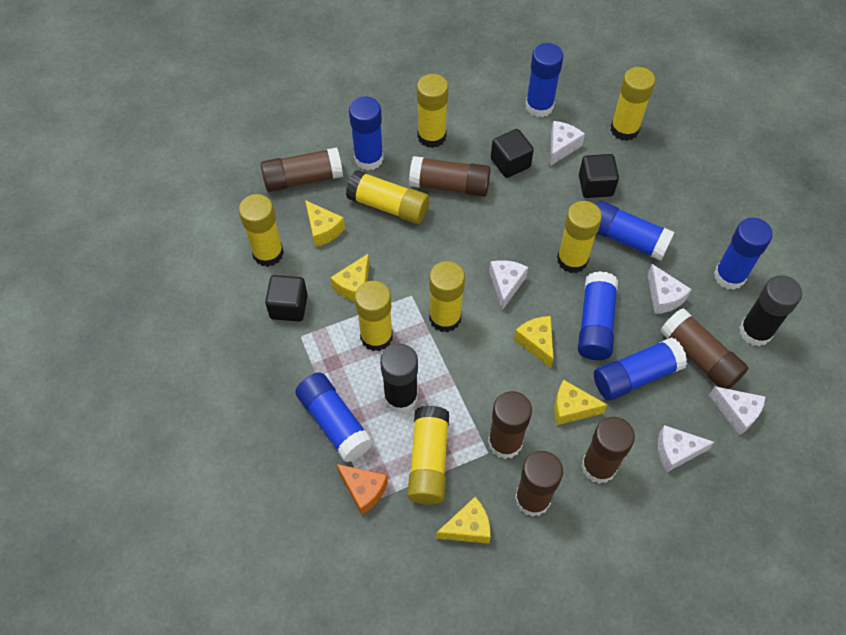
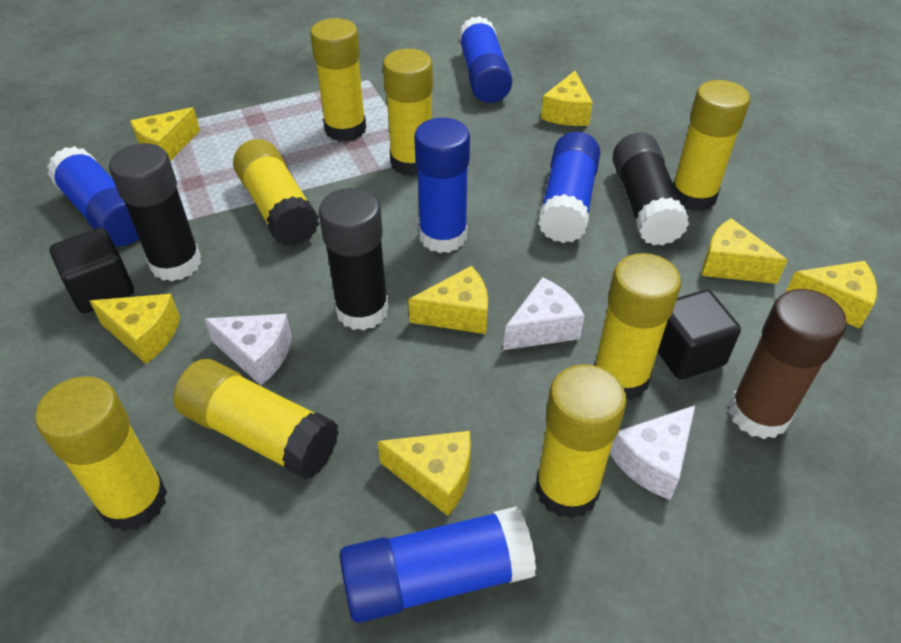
black cube: [265,275,308,322] [491,129,534,178] [579,154,619,198] = 3 -> [50,228,134,313] [658,290,741,379] = 2
black glue stick: [380,344,418,413] [739,275,802,346] = 2 -> [109,143,201,282] [319,188,389,331] [613,133,689,246] = 3
blue glue stick: [295,372,373,462] [349,97,384,170] [526,43,563,117] [578,271,618,360] [594,337,687,400] [596,201,675,261] [714,218,773,290] = 7 -> [47,146,139,246] [340,506,536,623] [414,118,470,253] [458,16,512,103] [538,132,600,243] = 5
brown glue stick: [261,147,343,192] [409,156,491,197] [488,391,532,459] [515,451,563,517] [581,417,635,484] [660,308,748,389] = 6 -> [729,289,847,439] = 1
orange cheese: [336,464,388,515] = 1 -> none = 0
white cheese: [489,260,528,310] [550,121,585,166] [648,264,692,314] [658,425,714,472] [709,386,765,435] = 5 -> [204,314,292,385] [503,277,584,350] [610,405,695,500] = 3
yellow cheese: [305,200,345,247] [330,254,369,302] [436,497,491,544] [514,316,554,368] [554,380,607,425] = 5 -> [89,294,180,364] [130,107,200,161] [377,431,471,516] [408,266,488,334] [541,71,593,126] [702,218,788,284] [786,261,877,329] = 7

